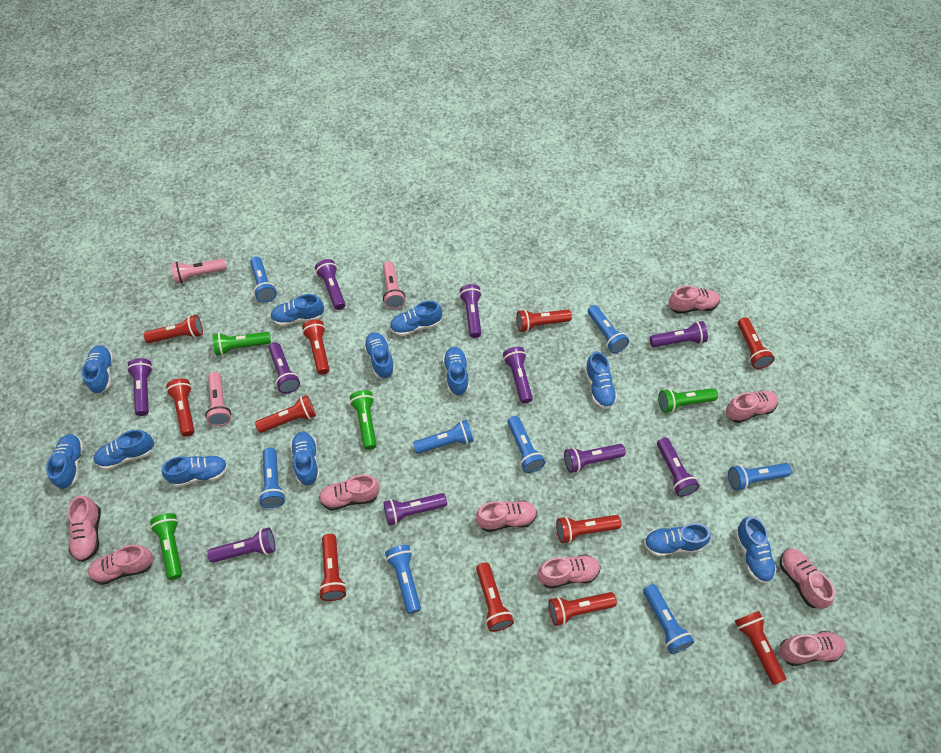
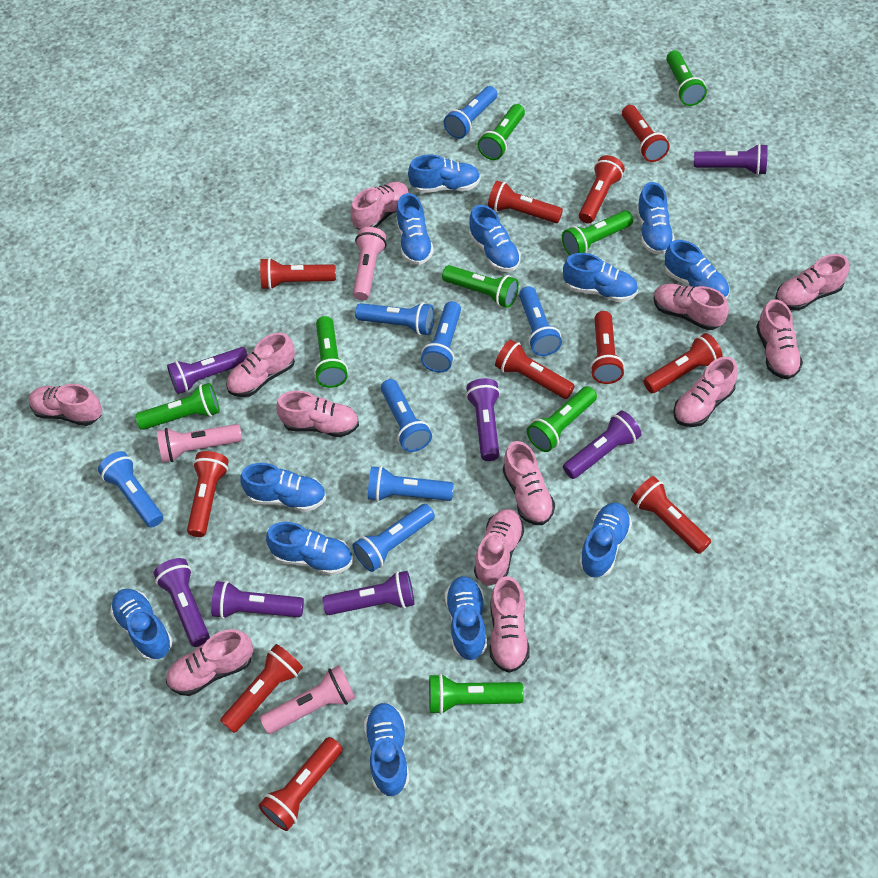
green flashlight: [150,513,182,580] [213,332,271,356] [350,390,377,450] [658,388,718,413] = 4 -> [135,383,220,430] [314,316,348,388] [429,674,524,715] [442,265,519,308] [478,104,525,160] [527,386,597,452] [562,210,633,255] [666,50,707,106] = 8
pink shoe: [68,495,101,562] [87,545,154,585] [319,475,380,511] [476,500,537,532] [538,554,601,589] [668,286,720,314] [726,391,778,423] [779,631,846,666] [780,549,835,609] = 9 -> [29,384,103,426] [166,629,253,696] [226,333,295,397] [276,391,359,437] [351,182,409,230] [474,509,524,586] [490,576,530,673] [503,441,555,525] [653,283,729,330] [673,357,738,427] [756,299,803,379] [775,254,849,311] = 12
purple flashlight: [127,358,153,416] [207,528,275,563] [268,342,300,393] [315,259,345,310] [383,493,447,526] [459,284,482,338] [503,347,533,404] [564,444,626,473] [650,321,708,347] [657,438,699,497] = 10 -> [153,558,210,647] [167,347,248,394] [211,581,304,619] [323,571,415,615] [466,378,500,461] [563,410,641,479] [694,144,768,175] = 7

